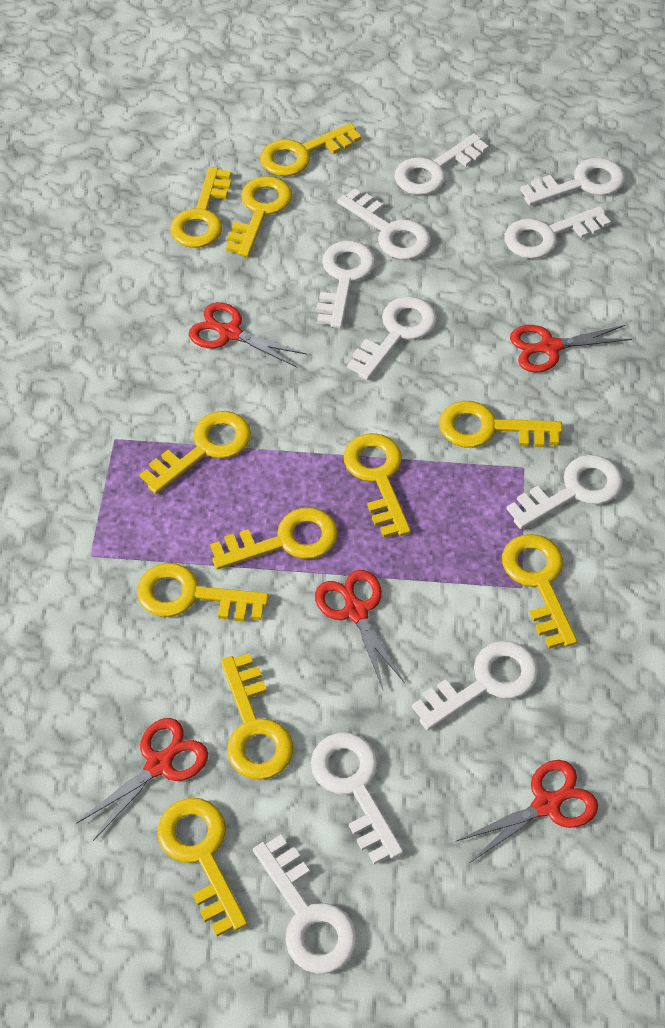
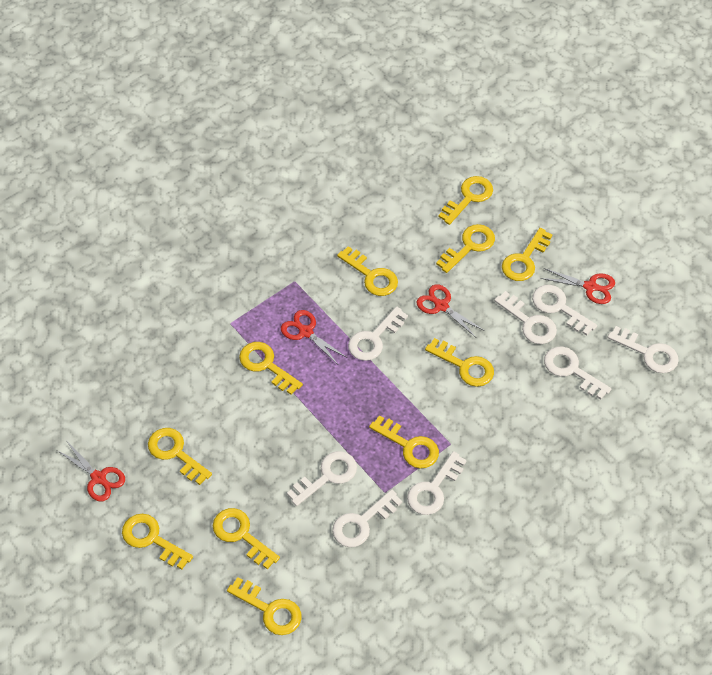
red scissors: [76,718,208,841] [189,302,307,367] [315,570,405,689] [456,760,598,863] [510,325,632,373] = 5 -> [57,443,125,501] [281,310,347,364] [416,284,483,337] [541,268,615,304] = 4
white key: [253,835,357,974] [311,733,403,864] [316,241,375,328] [337,189,431,260] [347,297,437,380] [394,134,489,195] [412,641,538,730] [504,206,611,259] [506,455,623,529] [520,158,625,206] = 10 -> [287,451,357,506] [332,489,402,547] [348,306,408,361] [407,451,467,515] [494,291,557,344] [532,285,597,336] [544,347,611,400] [608,326,679,373] = 8

